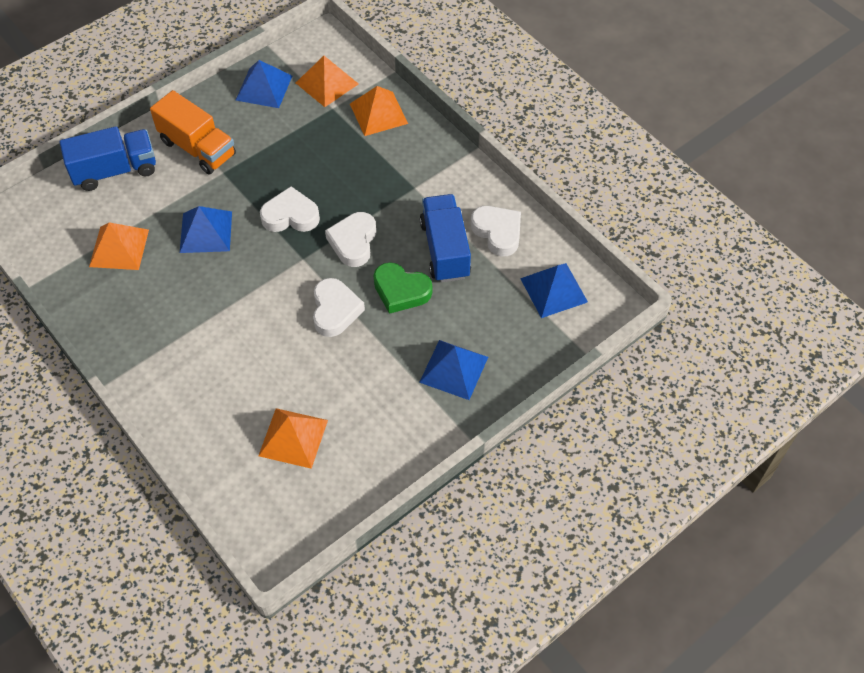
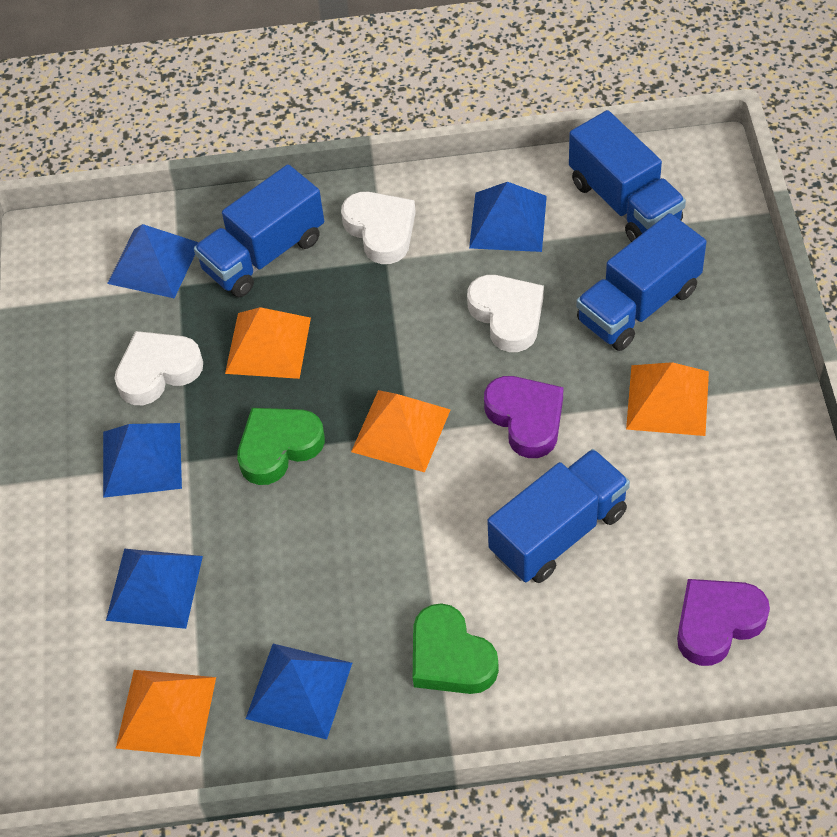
blue pyramid: [180,206,232,253] [236,60,292,108] [419,340,488,400] [520,263,588,318] = 4 -> [103,423,182,498] [106,549,203,629] [107,224,199,298] [245,644,352,739] [469,182,547,252] = 5
blue truck: [59,126,156,191] [420,194,471,282] = 2 -> [194,164,324,297] [487,449,630,583] [569,110,686,242] [576,213,707,351] = 4
green heart: [374,262,432,314] = 1 -> [237,408,325,485] [413,603,499,694] = 2
orange truck: [150,90,236,174] = 1 -> none = 0
purple heart: none = 0 -> [484,376,563,458] [677,579,770,666] = 2
white heart: [260,186,320,232] [313,278,365,337] [325,212,376,267] [471,206,521,257] = 4 -> [114,331,203,405] [341,192,416,264] [467,275,544,352] = 3

